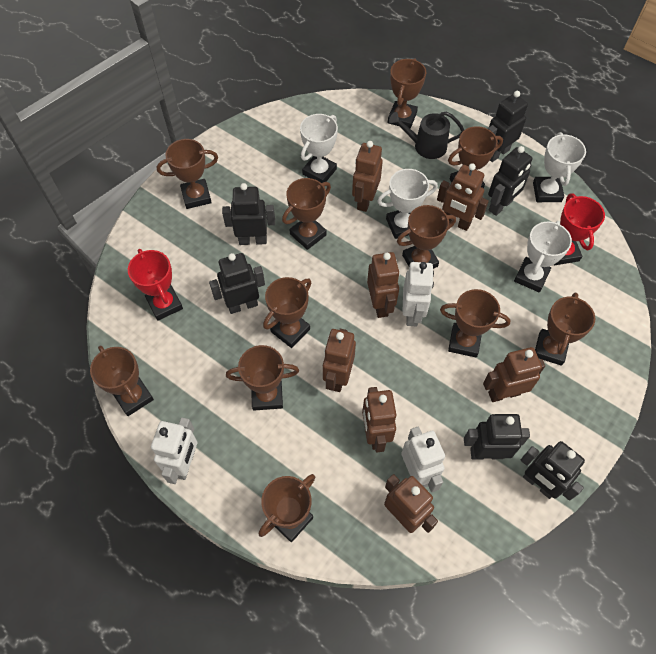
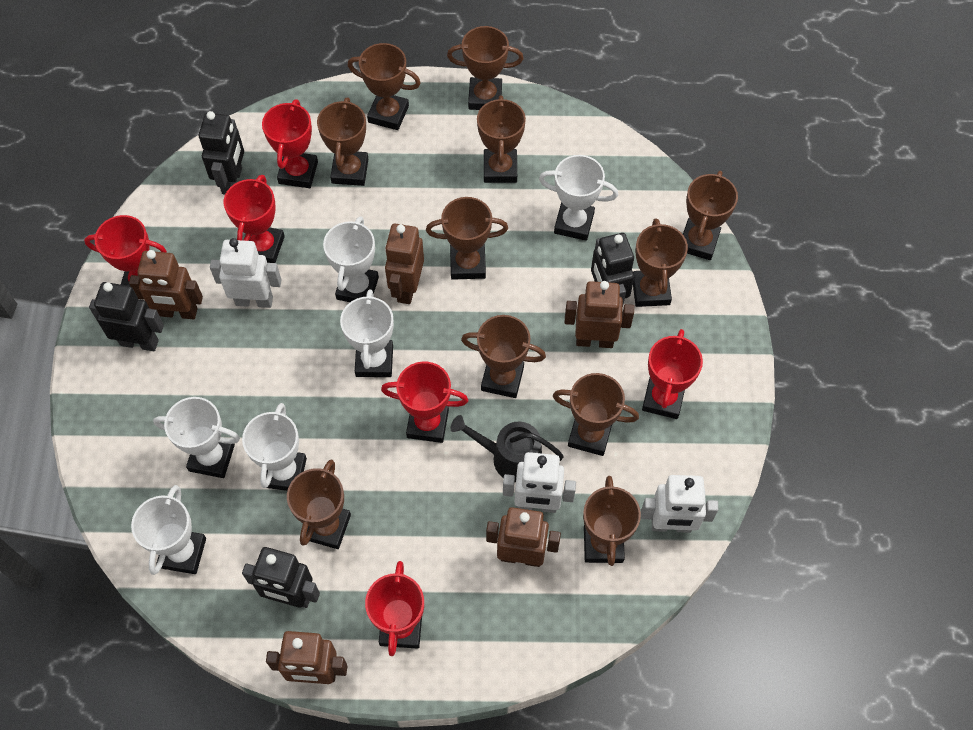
black robot: [209,253,265,314] [222,183,275,245] [464,414,530,460] [488,91,528,162] [488,146,532,216] [520,441,585,501] = 6 -> [89,282,164,351] [199,111,244,195] [242,547,320,608] [591,233,634,305] = 4
brown robot: [323,329,356,392] [352,141,383,212] [362,387,396,452] [367,252,400,318] [384,474,438,533] [437,163,489,231] [483,347,545,402] = 7 -> [129,250,203,319] [266,631,347,684] [385,224,424,304] [486,507,561,567] [565,281,634,348] = 5
red trophy: [128,249,183,321] [554,193,605,265] = 2 -> [84,215,167,286] [224,175,285,263] [262,99,318,188] [365,561,424,656] [381,361,468,443] [642,329,703,419] = 6
white trophy: [300,114,338,183] [377,169,438,239] [514,221,572,292] [533,132,586,202] = 4 -> [131,485,206,575] [153,397,240,478] [242,403,307,491] [323,216,379,302] [340,289,394,377] [539,155,618,241] = 6

